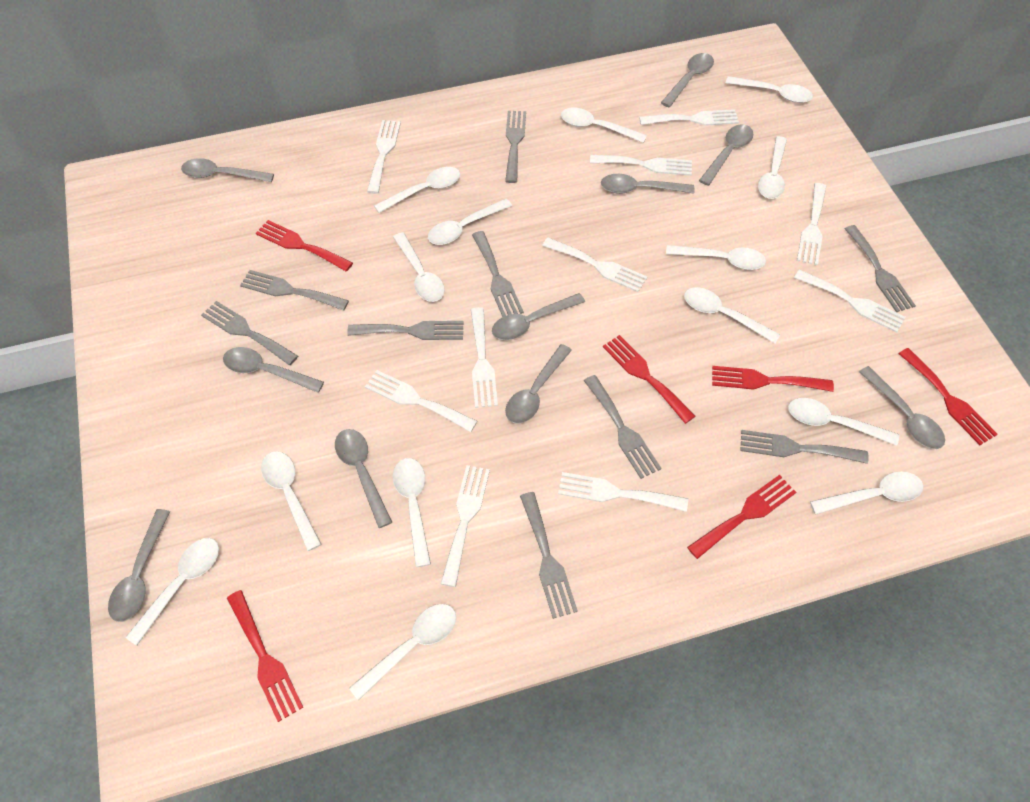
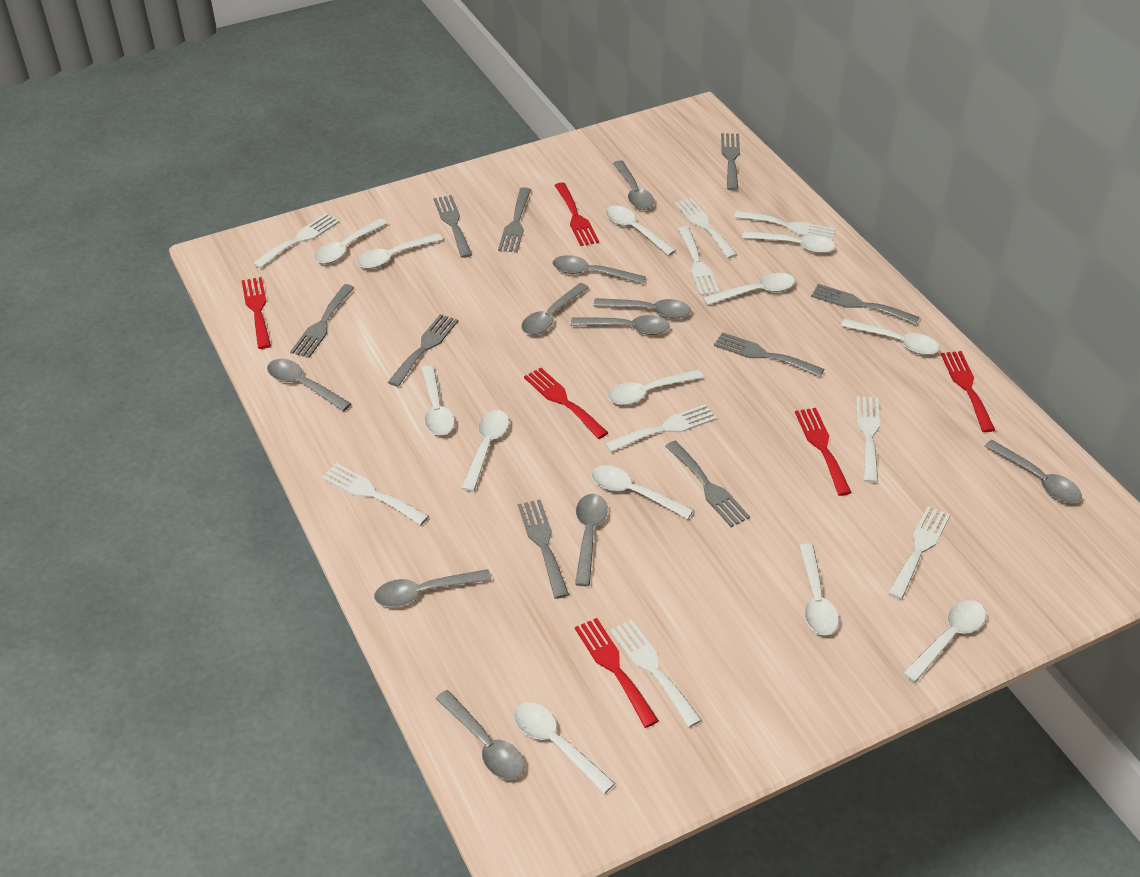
white fork: [365,370,478,432] [367,120,401,194] [441,465,490,587] [471,307,498,408] [542,238,647,292] [558,472,688,512] [590,155,692,176] [639,109,739,126] [794,270,905,333] [797,183,826,266] = 10 -> [253,214,339,269] [322,463,429,525] [605,404,717,452] [610,620,702,727] [675,198,738,259] [678,226,720,296] [734,210,836,240] [856,396,880,483] [888,506,950,600] = 9
white spoon: [125,538,219,646] [261,451,322,551] [349,604,456,701] [374,167,460,213] [393,232,445,302] [393,458,431,567] [428,199,512,245] [561,108,647,143] [666,245,766,270] [684,287,780,343] [726,76,813,103] [758,136,787,199] [788,398,899,446] [810,472,924,515] = 14 -> [314,218,388,264] [356,233,443,269] [421,365,455,435] [461,410,509,492] [514,702,615,794] [591,465,694,519] [605,206,676,256] [608,369,704,405] [703,273,795,305] [742,231,835,253] [799,543,839,635] [841,319,939,355] [903,600,986,682] = 13

